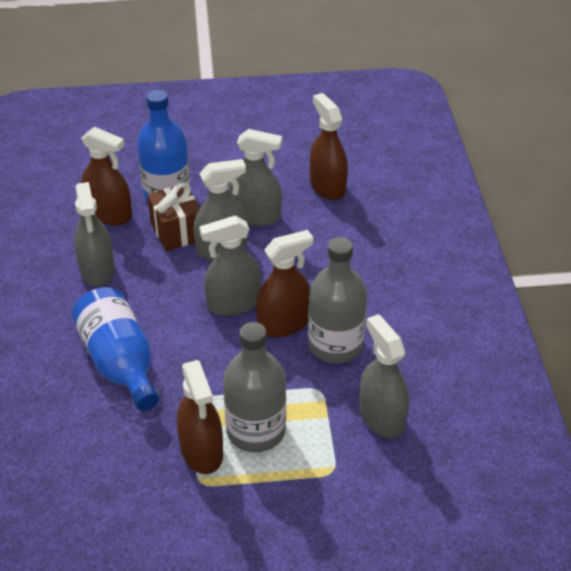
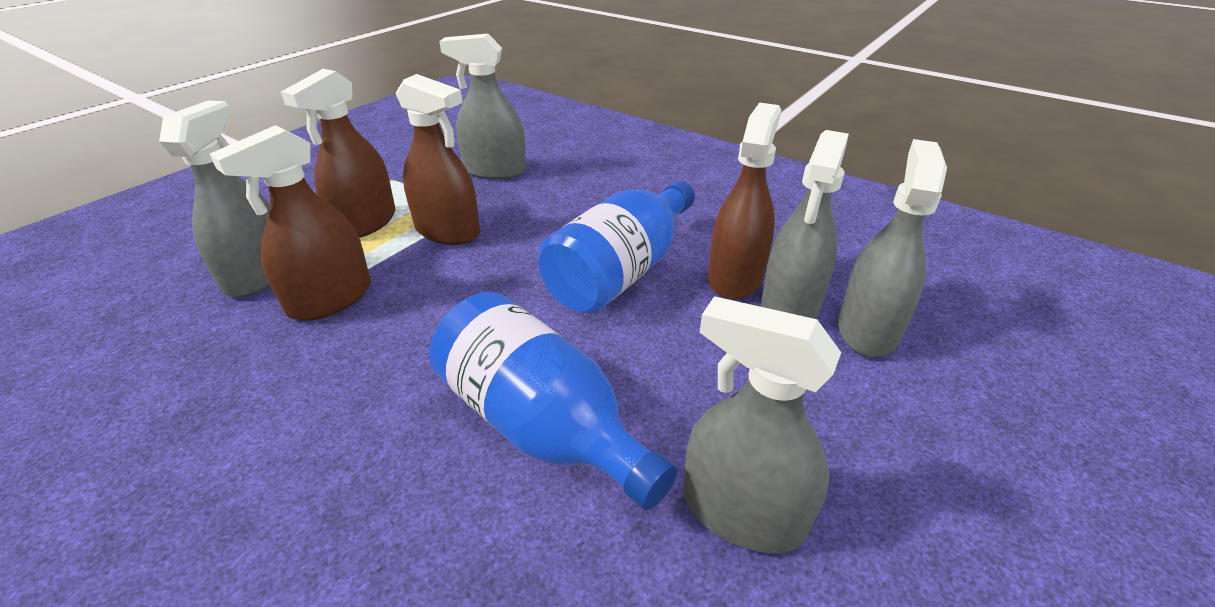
brown gift: [147,182,200,251] = 1 -> none = 0
grey bottle: [223,322,286,452] [308,237,367,363] = 2 -> none = 0

